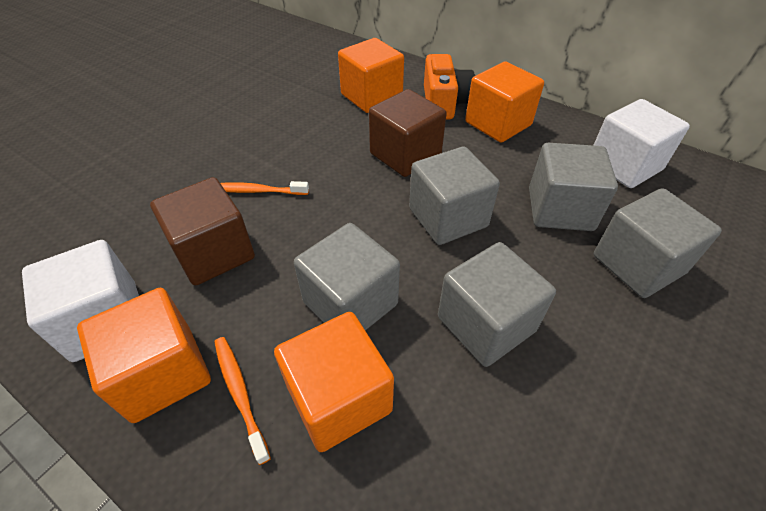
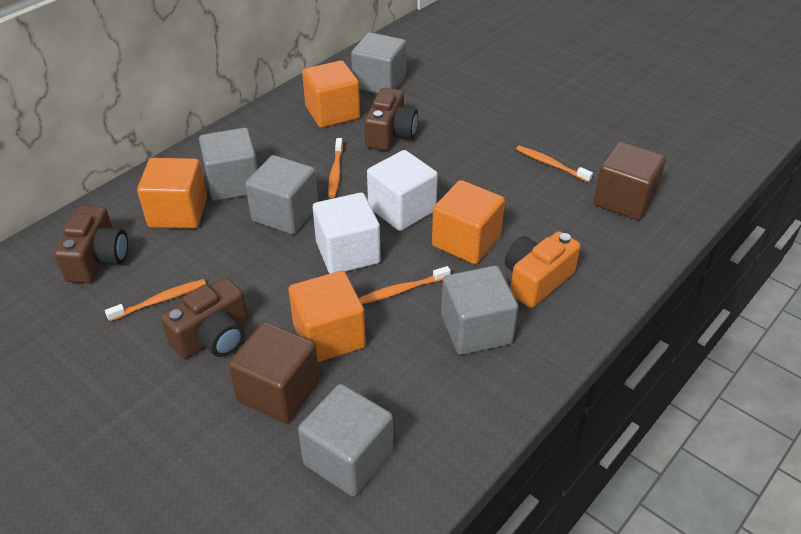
brown camera: none = 0 -> [54,206,128,283] [161,278,248,359] [364,88,418,151] = 3
orange toothbrush: [214,337,271,465] [220,181,309,195] = 2 -> [105,279,206,321] [328,138,343,198] [359,266,451,304] [516,146,593,182] = 4

